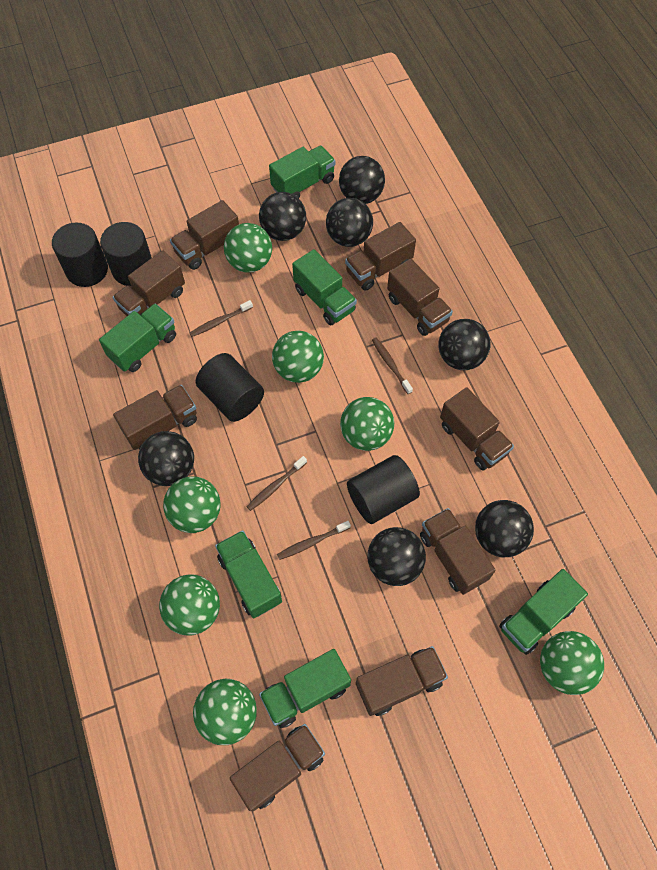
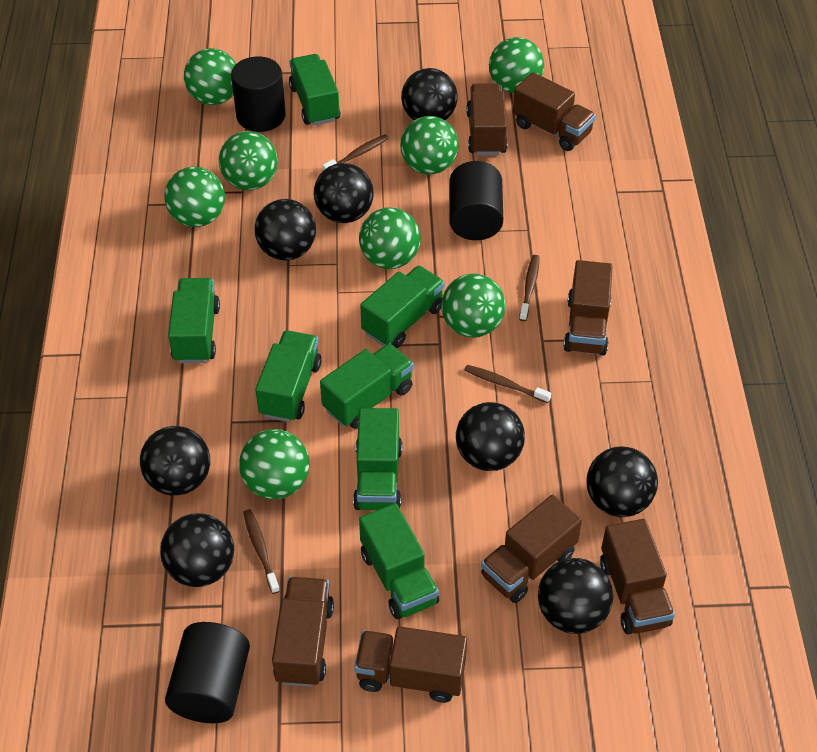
black ball: [138,431,194,486] [259,192,306,241] [326,198,373,247] [339,156,385,204] [367,527,426,586] [438,319,491,370] [475,500,534,557] = 7 -> [140,426,210,496] [160,513,234,587] [255,199,316,261] [314,163,374,223] [401,68,458,120] [456,402,525,471] [538,558,613,634] [586,446,658,517] = 8
black cylinder: [52,223,108,287] [100,222,152,286] [196,353,264,422] [347,455,420,524] = 4 -> [165,622,250,723] [231,56,286,132] [449,161,503,240] = 3
brown truck: [113,250,185,316] [113,385,197,450] [170,200,239,270] [230,724,325,811] [345,222,416,291] [356,646,448,716] [387,259,453,336] [420,508,496,595] [440,387,514,470] = 9 -> [272,577,334,687] [354,626,467,703] [466,84,507,155] [481,495,582,603] [513,72,596,151] [564,260,613,356] [600,519,675,634] = 7
green ball: [159,575,220,635] [163,476,221,533] [193,679,257,745] [224,223,272,273] [272,331,324,383] [340,397,394,451] [540,631,604,695] = 7 -> [164,167,225,227] [184,48,236,105] [219,131,278,190] [239,429,309,499] [359,208,421,269] [400,116,458,175] [441,274,506,338] [489,37,544,93] = 8
green truck: [99,304,176,372] [215,530,282,618] [259,649,351,728] [269,146,336,198] [292,249,357,326] [499,569,588,655] = 6 -> [168,278,220,363] [255,330,321,422] [289,54,340,126] [320,343,414,429] [353,408,402,510] [359,503,439,619] [360,265,445,348] = 7

